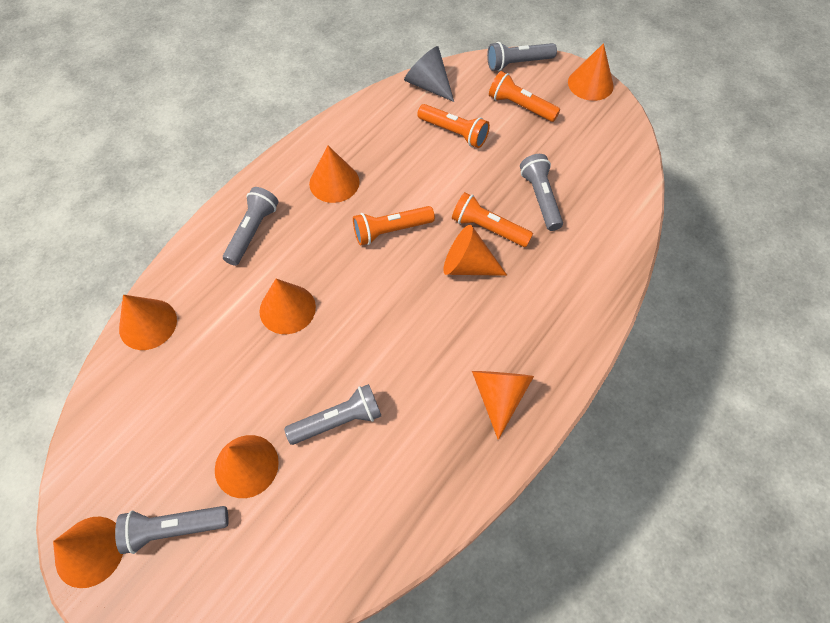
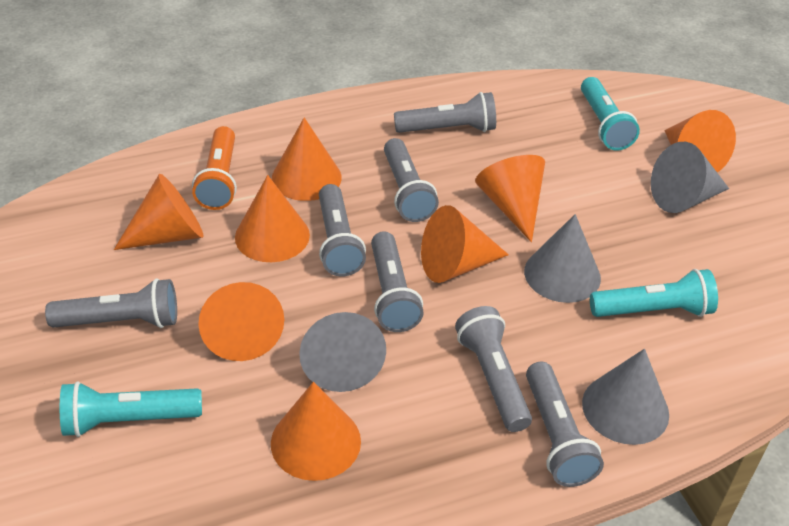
grey cone: [404,46,454,102] = 1 -> [299,312,386,392] [524,214,601,303] [582,349,669,445] [651,142,729,213] = 4
grey flashlight: [115,506,228,554] [223,187,278,266] [284,384,381,445] [487,42,557,71] [520,154,563,231] = 5 -> [45,279,177,328] [319,184,366,276] [371,231,424,332] [384,138,439,222] [394,92,496,133] [455,306,532,432] [526,361,604,487] = 7
orange flashlight: [353,206,435,246] [417,104,490,148] [452,192,533,247] [489,71,560,122] = 4 -> [192,126,237,210] = 1
turquoise flashlight: none = 0 -> [60,381,202,437] [581,77,640,150] [590,269,718,317] = 3

